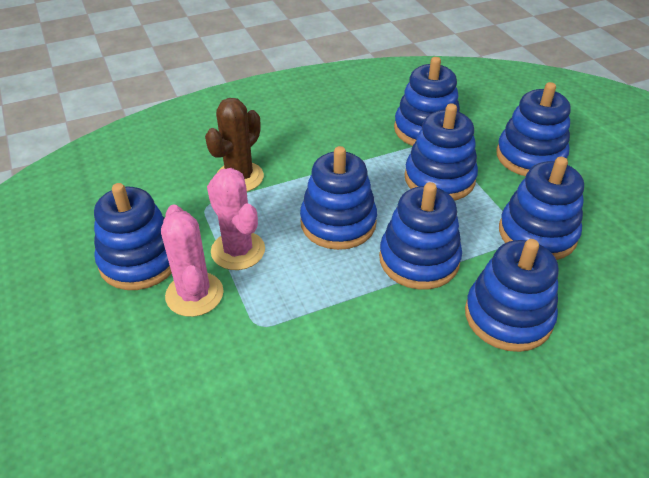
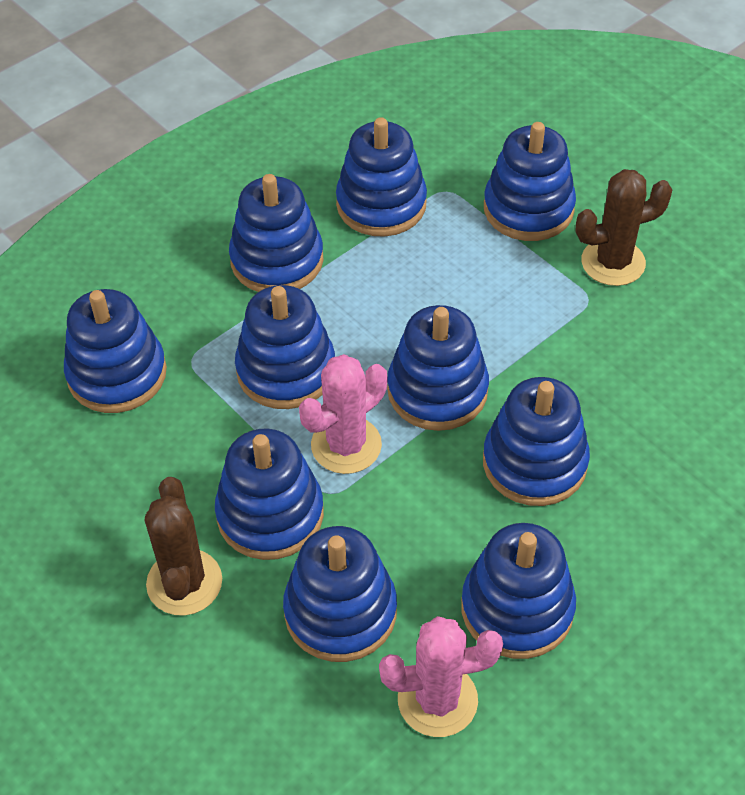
blue stacking toy: [94,183,172,290] [300,146,377,250] [379,182,462,290] [394,57,460,146] [404,104,478,201] [465,239,559,352] [496,82,571,176] [499,157,584,260] = 8 -> [64,289,167,413] [215,429,324,560] [229,174,323,292] [235,285,335,409] [283,526,397,662] [336,117,427,237] [387,305,489,431] [461,523,576,659] [483,377,590,506] [484,122,576,241] = 10
brown cactus: [205,98,264,191] = 1 -> [145,477,222,616] [576,169,672,286] = 2

